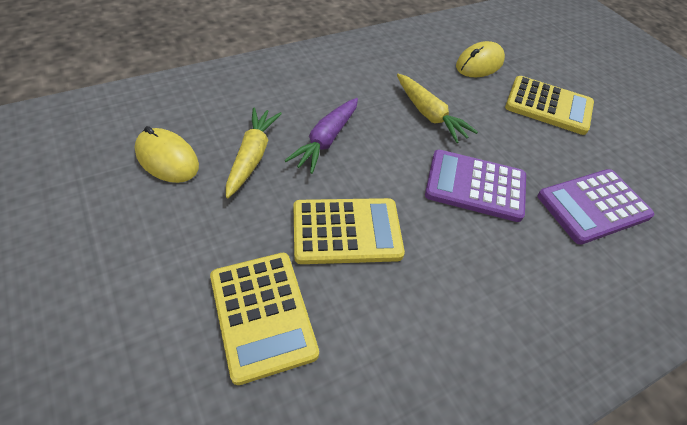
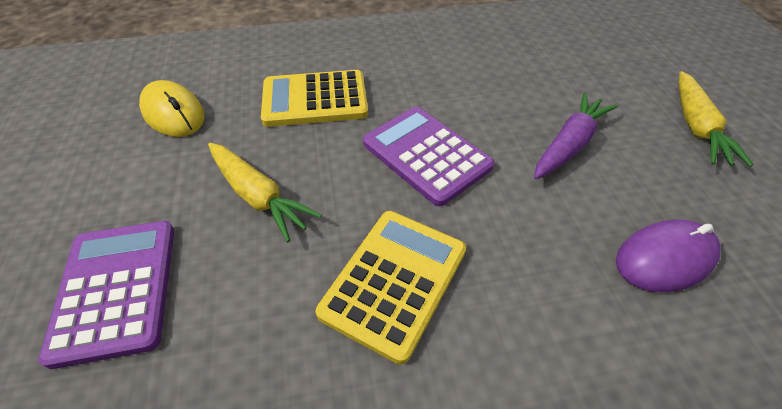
purple mouse: none = 0 -> [616,220,721,292] = 1
yellow calculator: [210,253,319,385] [293,198,405,264] [505,76,594,135] = 3 -> [261,70,368,127] [316,211,466,365] = 2
yellow mouse: [135,126,199,183] [456,41,505,77] = 2 -> [139,80,205,137] = 1

